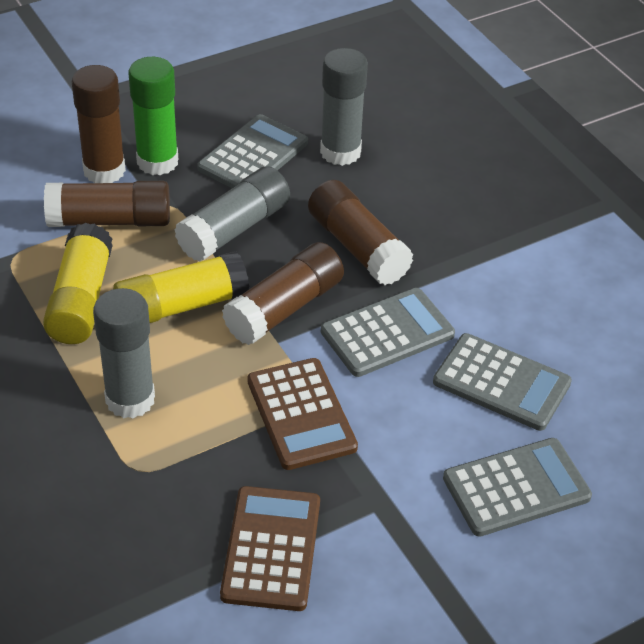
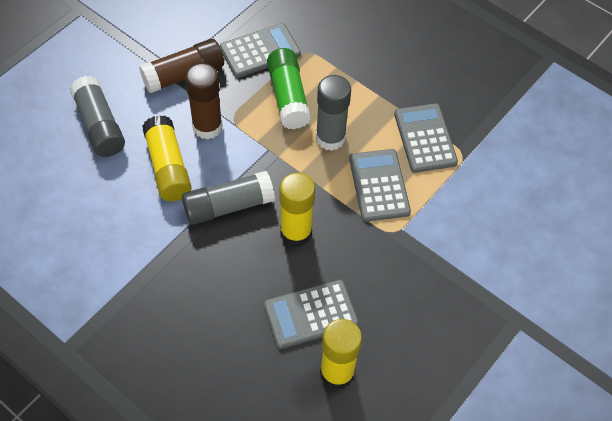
brown calculator: [220,486,320,611] [247,358,358,470] = 2 -> none = 0
brown glue stick: [44,181,170,227] [72,65,126,183] [222,242,344,345] [308,180,413,285] = 4 -> [139,39,224,93] [185,63,223,139] = 2
yellow glue stick: [43,223,113,344] [113,251,249,323] = 2 -> [142,115,192,201] [279,173,315,247] [320,319,362,390] = 3

